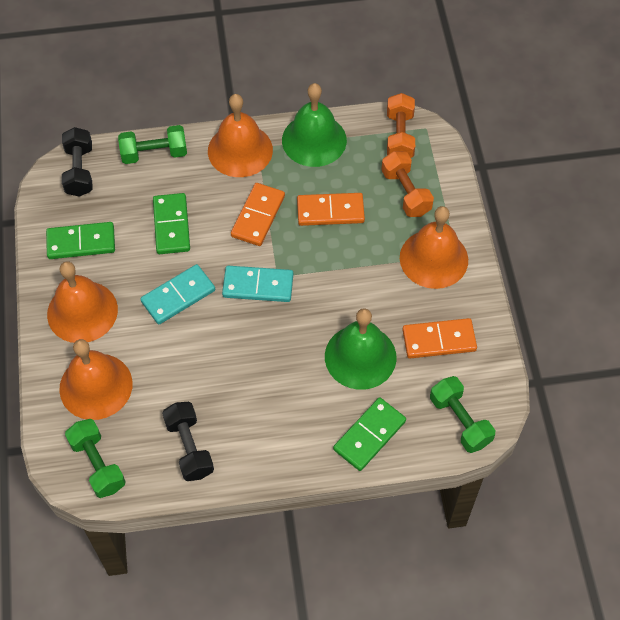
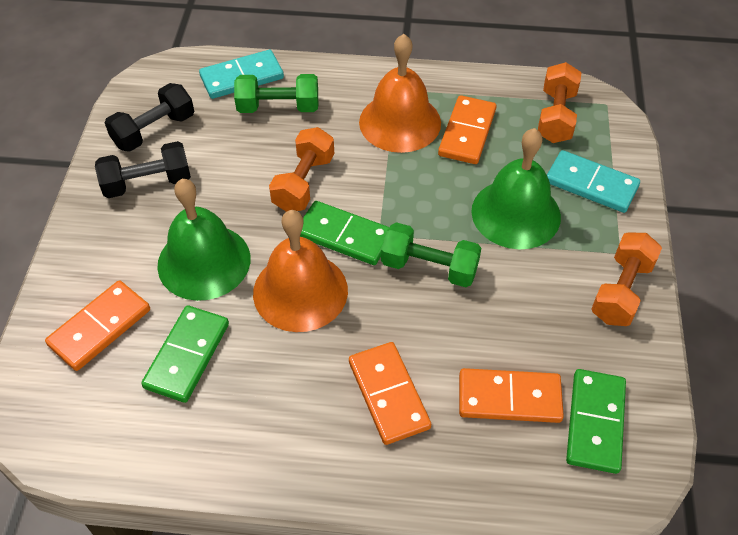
green dumbbell: [65,419,126,498] [118,125,187,164] [430,376,495,453] = 3 -> [234,74,318,113] [381,222,481,287] = 2
orange bell: [47,261,118,343] [59,339,133,420] [208,94,273,177] [400,206,468,289] = 4 -> [253,210,348,332] [359,34,441,153] = 2
orange domino: [231,183,285,246] [297,193,365,226] [402,318,477,358] = 3 -> [45,280,150,371] [349,342,431,445] [438,95,497,164] [459,368,564,423] = 4
orange dumbbell: [381,151,434,217] [387,93,415,158] = 2 -> [269,127,334,212] [538,62,582,143] [591,233,662,326] = 3

